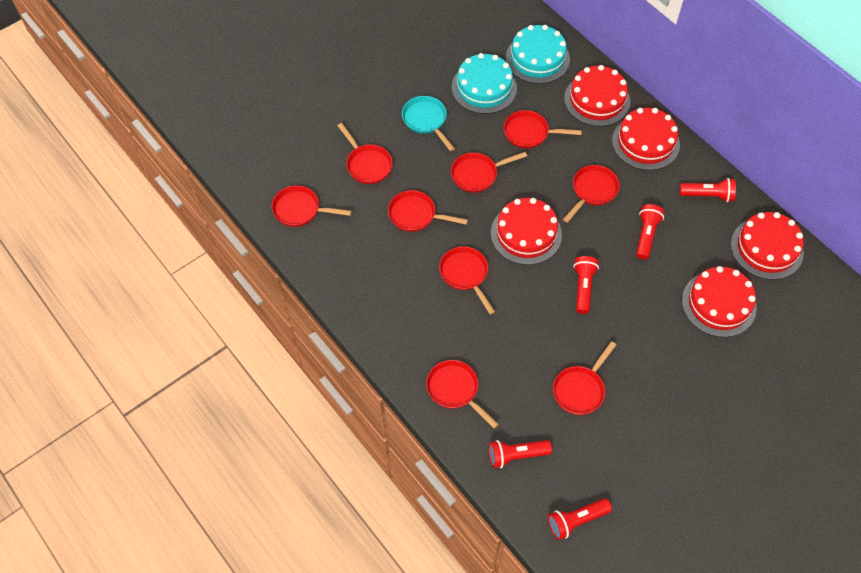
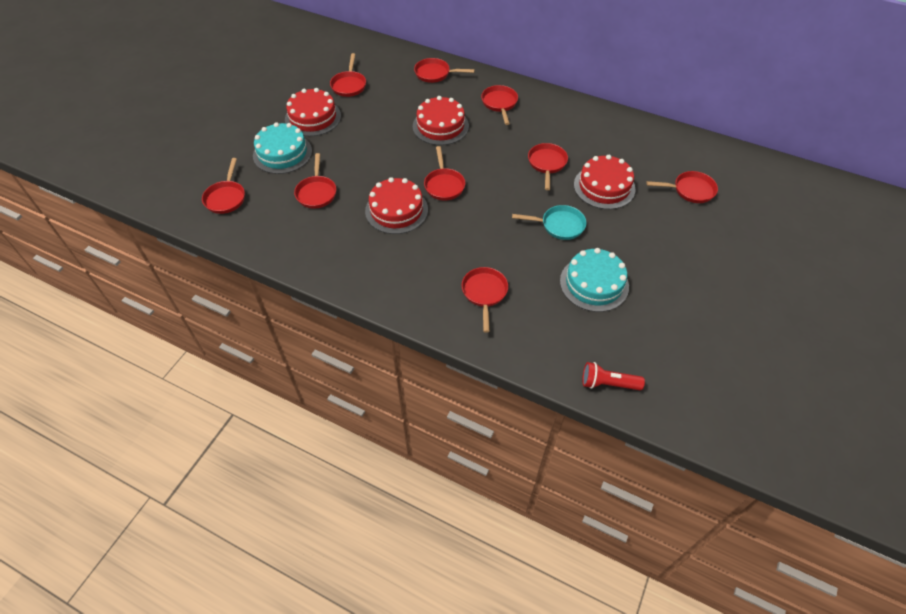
red cake: [491,198,562,265] [564,65,630,126] [612,108,680,170] [682,266,757,337] [731,212,804,280] = 5 -> [285,88,341,136] [365,177,428,234] [413,96,469,145] [574,155,636,209] = 4
red flashlight: [489,440,552,468] [548,498,612,540] [573,256,599,314] [636,204,664,260] [680,178,736,202] = 5 -> [582,362,645,390] = 1

